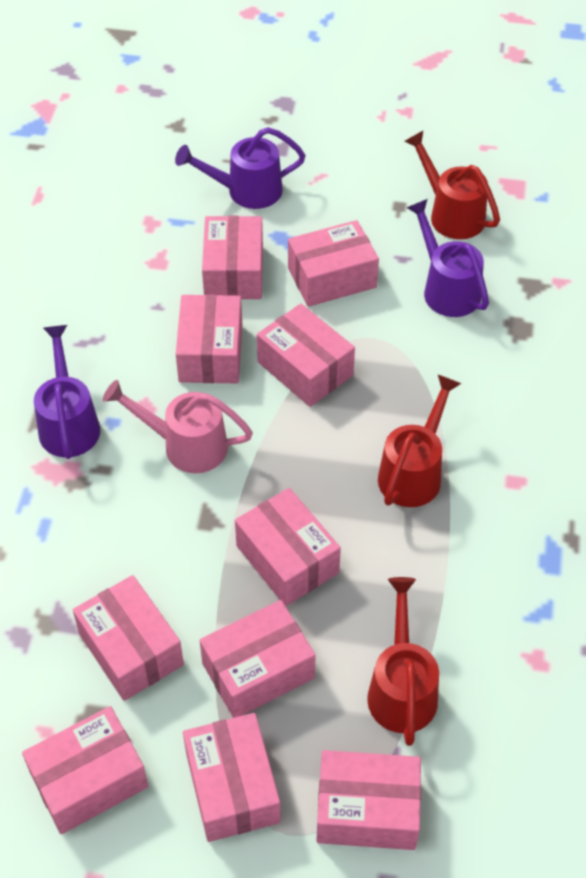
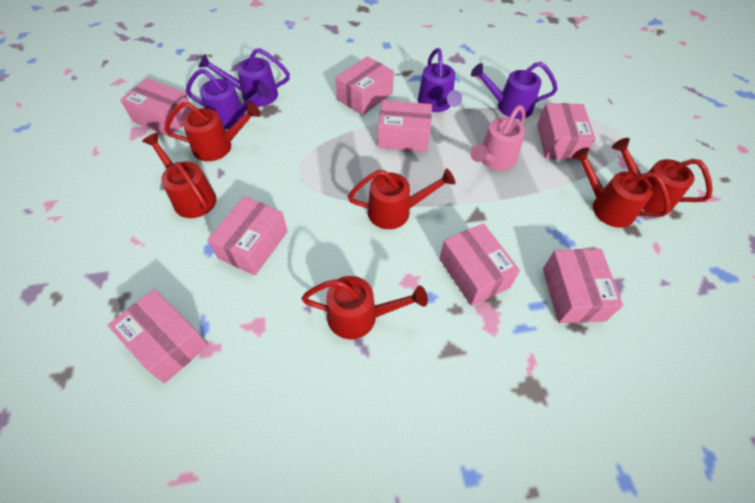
pink box: [22,706,148,834] [73,575,184,701] [176,294,242,383] [183,713,281,842] [200,600,316,718] [202,216,263,299] [235,488,341,606] [257,304,355,407] [288,220,379,307] [317,750,421,850] = 10 -> [108,289,208,383] [120,78,192,137] [207,196,288,276] [336,56,394,115] [378,100,432,152] [439,223,520,306] [537,103,595,160] [543,249,623,323] = 8
purple watering can: [34,325,100,459] [175,127,306,209] [406,199,489,317] = 3 -> [186,69,271,129] [198,48,290,107] [418,48,462,112] [471,62,558,119] = 4
red watering can: [367,577,439,746] [378,375,461,507] [404,131,500,239] = 3 -> [142,133,216,218] [165,102,261,161] [301,276,428,339] [348,168,455,229] [572,147,670,228] [612,138,713,212] = 6

